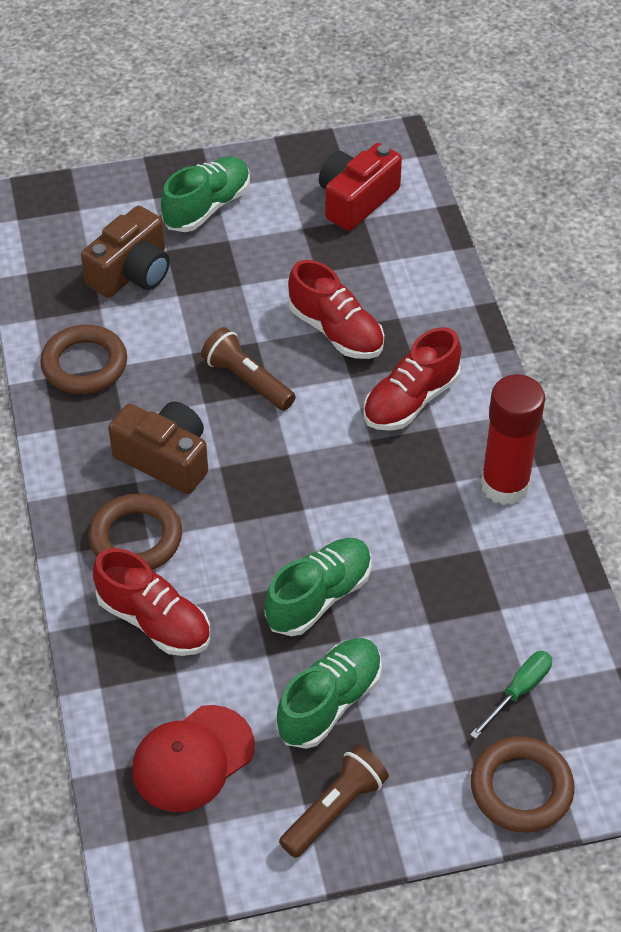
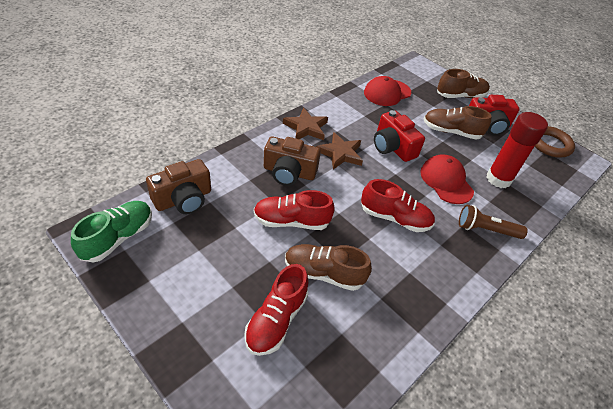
brown flashlight: [201,327,296,411] [279,745,389,858] = 2 -> [459,205,528,239] = 1
brown ring: [40,325,127,394] [88,493,182,570] [471,736,575,833] = 3 -> [535,126,575,158] = 1
brown shoe: none = 0 -> [285,244,372,291] [424,106,492,140] [437,69,490,98] = 3
brown star: none = 0 -> [283,108,328,140] [316,132,363,170] = 2
green screwdriver: [470,651,552,739] = 1 -> none = 0
green shoe: [161,157,250,232] [265,538,372,636] [276,638,382,749] = 3 -> [71,201,152,262] = 1
red camera: [319,143,402,231] = 1 -> [374,110,425,162] [469,95,519,136] = 2
red cap: [132,705,254,812] = 1 -> [364,76,411,106] [420,154,474,204] = 2

